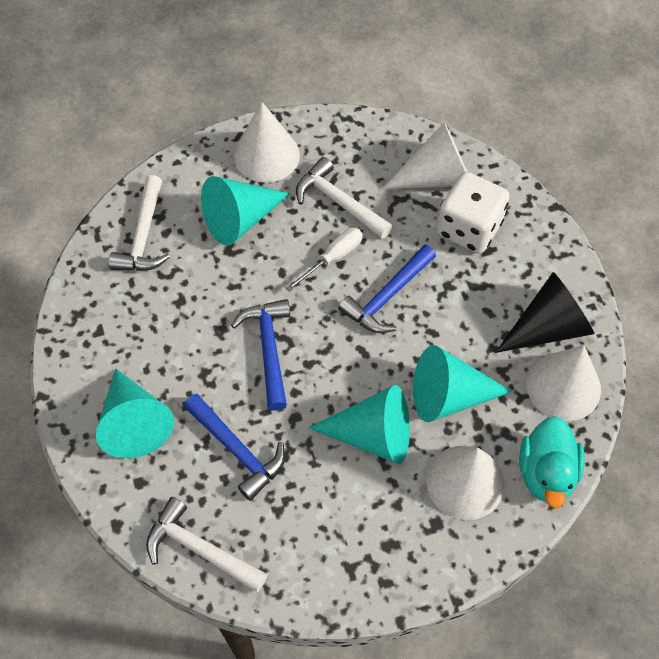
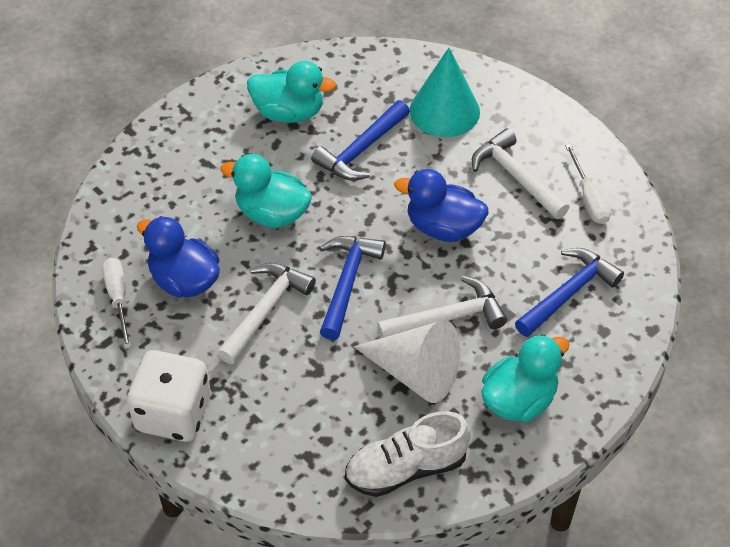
black cone: [496,272,594,353] = 1 -> none = 0
blue duck: none = 0 -> [137,216,220,298] [394,169,488,242] = 2
turquoise cone: [96,368,174,458] [201,176,290,246] [308,385,410,464] [413,345,513,422] = 4 -> [410,48,480,137] = 1
turquoise duck: [519,416,585,509] = 1 -> [221,154,312,228] [247,61,336,123] [481,334,569,422] = 3
white cone: [234,102,300,183] [382,122,467,190] [426,446,505,520] [526,345,601,421] = 4 -> [354,320,460,403] = 1
white screwdriver: [286,228,363,292] = 1 -> [102,258,131,349] [565,144,611,224] = 2
white shoe: none = 0 -> [345,411,471,497] = 1

